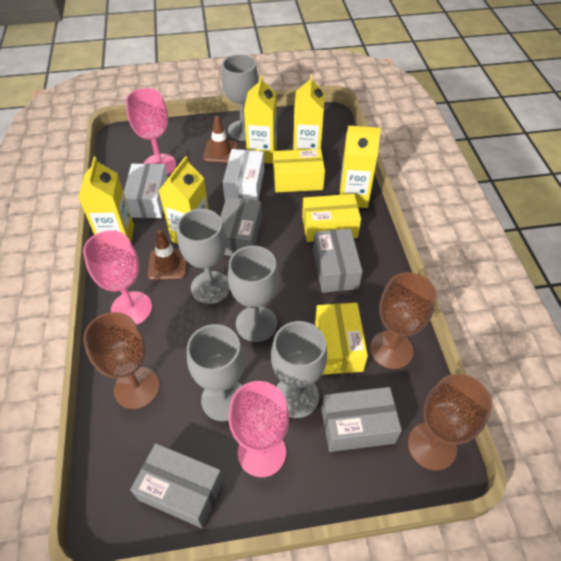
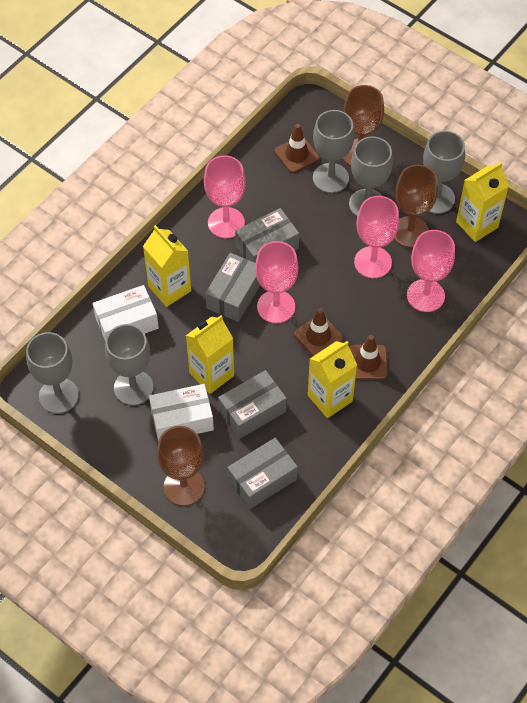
brown traffic cone: [147,230,187,280] [203,116,238,163] = 2 -> [274,124,319,173] [294,308,343,356] [349,335,388,380] = 3
pink goblet: [83,230,152,325] [126,88,176,175] [228,381,289,477] = 3 -> [204,155,246,238] [255,241,299,323] [354,196,399,278] [407,230,455,312] = 4
yellow box: [273,149,325,192] [302,194,361,242] [315,303,368,374] = 3 -> none = 0
yellow carton: [78,157,134,242] [159,156,209,244] [244,75,277,164] [293,74,325,150] [340,126,381,208] = 5 -> [143,225,191,307] [186,315,234,394] [308,341,357,418] [456,162,509,242] = 4

